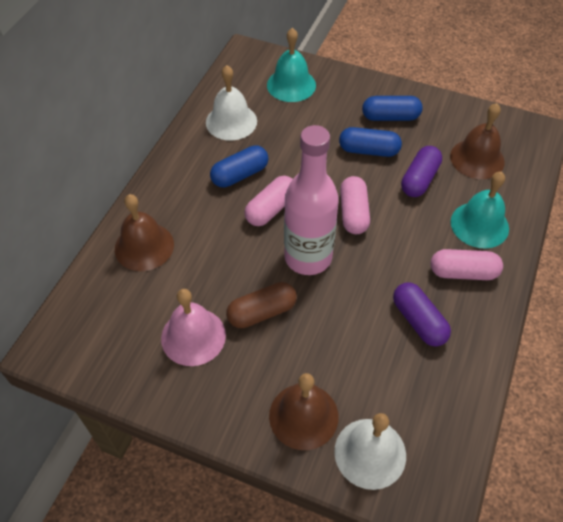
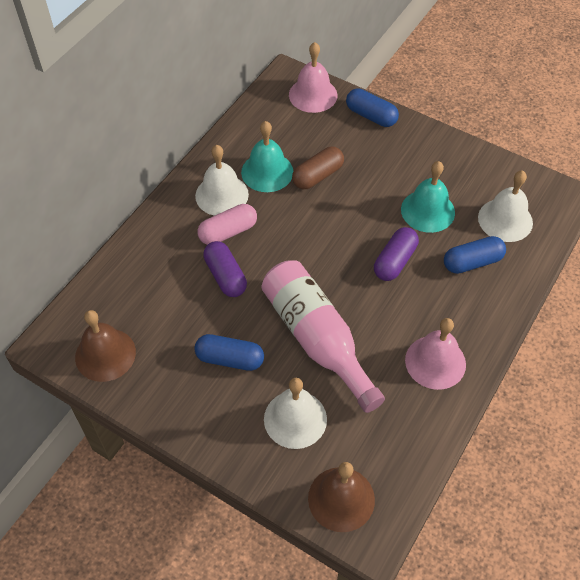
brown bell: [115,194,174,271] [269,373,338,450] [450,103,505,179] = 3 -> [75,310,136,382] [308,462,375,532] = 2
pink bell: [161,289,226,366] = 1 -> [289,42,338,113] [405,318,466,390] = 2
pink capsule: [245,176,293,226] [340,176,370,235] [431,249,503,280] = 3 -> [197,204,257,245] = 1
white bell: [206,65,257,141] [334,413,406,490] = 2 -> [195,145,249,216] [264,378,327,449] [478,171,533,242] = 3

